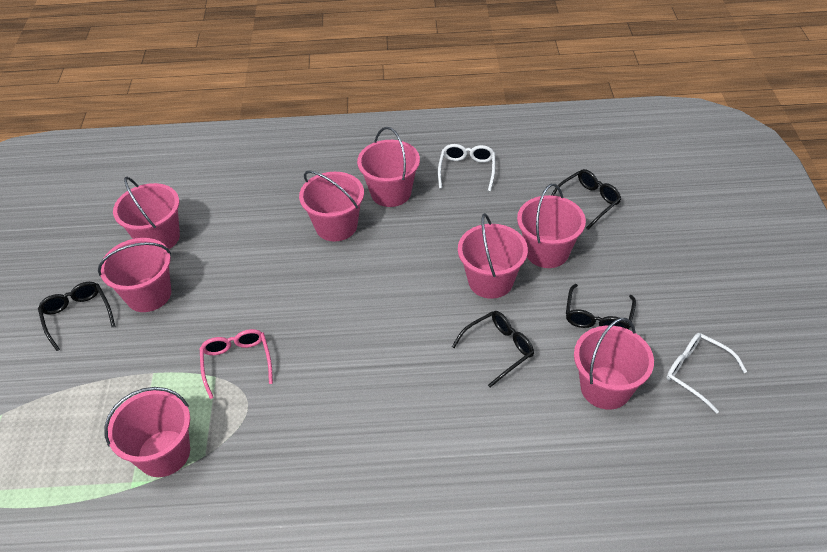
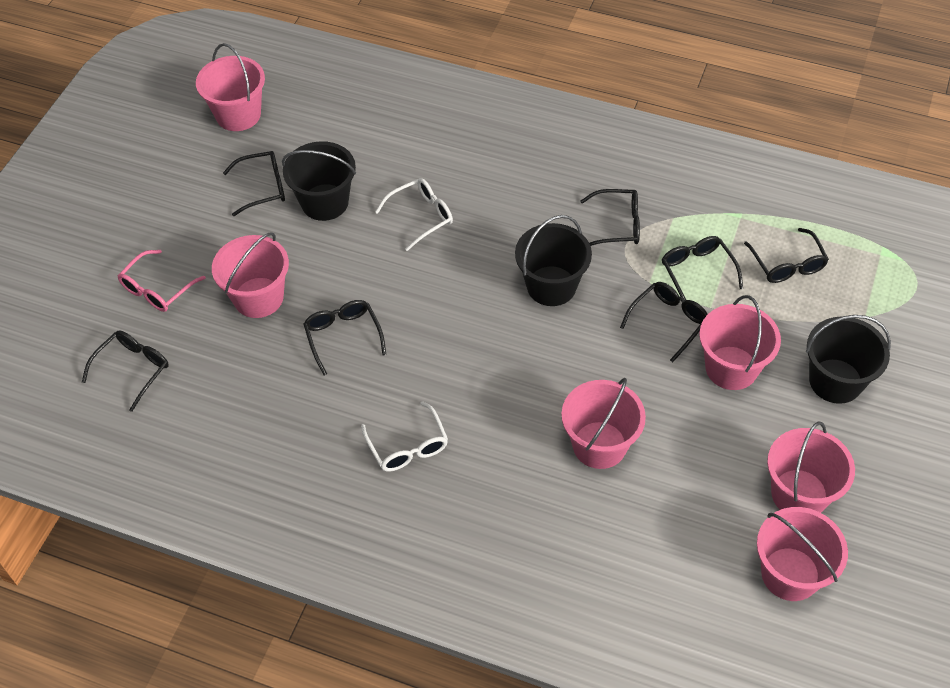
black bucket: none = 0 -> [282,141,356,221] [515,215,592,306] [806,315,891,404] = 3
black glasses: [38,282,115,351] [452,311,534,388] [551,169,621,230] [566,284,636,329] = 4 -> [82,330,169,412] [223,151,285,216] [303,300,386,375] [580,189,640,246] [620,282,708,362] [662,236,743,300] [744,228,829,283] = 7
pink bucket: [98,238,171,312] [104,387,190,477] [113,177,180,249] [299,171,364,242] [357,127,420,207] [458,213,528,299] [517,184,586,268] [574,318,654,409] = 8 -> [196,43,265,131] [212,232,289,318] [561,378,646,469] [699,295,781,390] [757,507,848,601] [767,421,855,513] = 6

